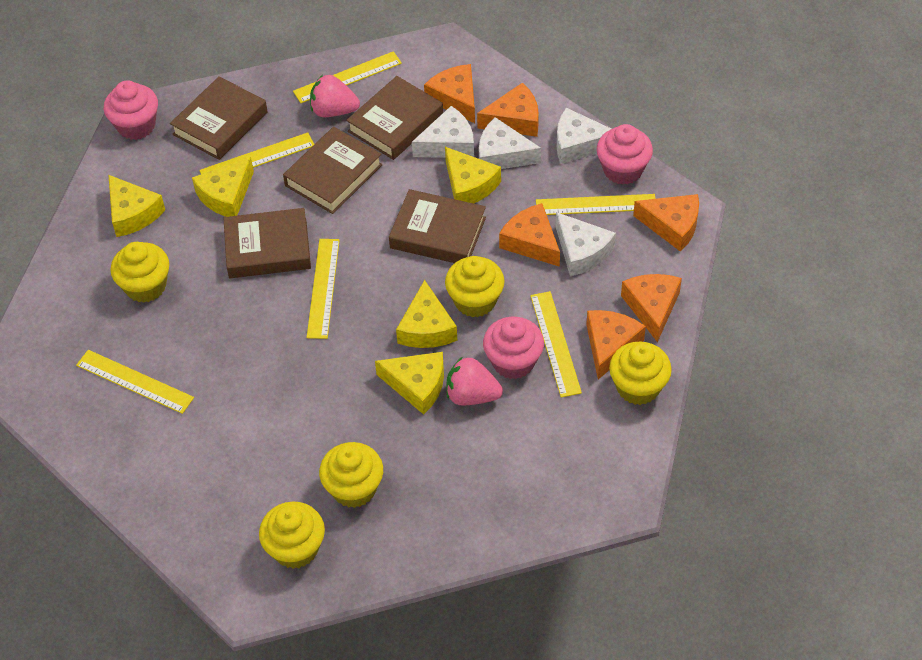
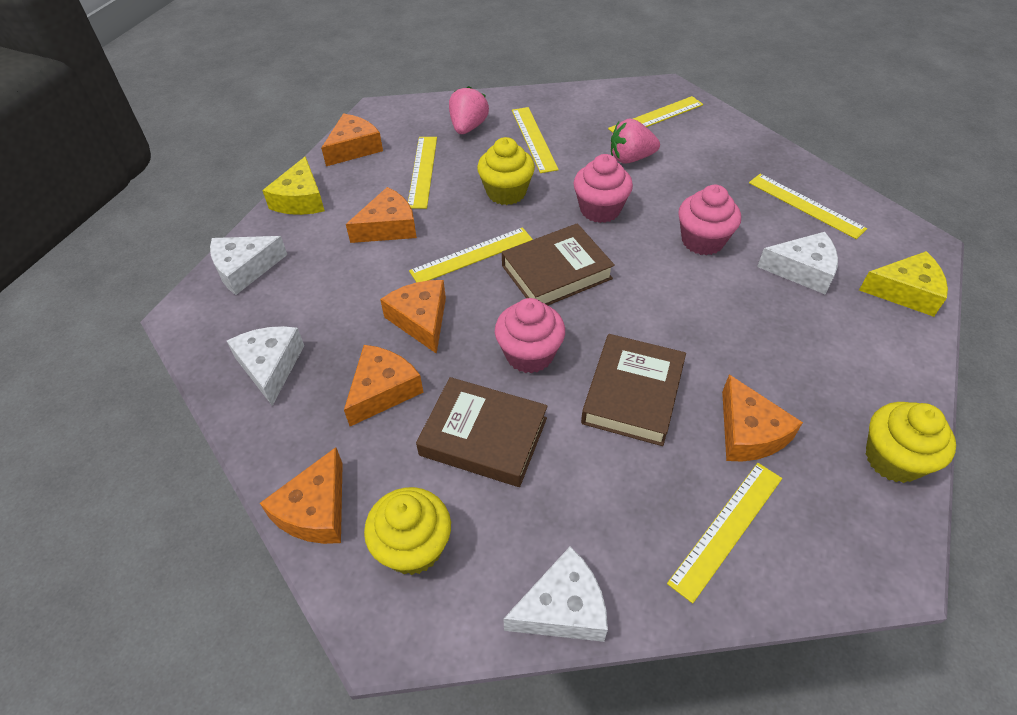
brown book: [170,76,268,160] [224,208,311,278] [283,127,382,214] [346,76,443,160] [389,189,486,263] = 5 -> [416,377,548,487] [502,223,615,305] [581,334,686,446] = 3
yellow cheese: [109,175,165,237] [192,157,254,217] [375,352,444,415] [396,280,457,348] [445,147,501,204] = 5 -> [262,156,325,215] [859,251,948,317] = 2
yellow cupcake: [111,242,169,303] [259,502,325,569] [319,442,383,508] [445,256,505,317] [609,342,672,405] = 5 -> [364,487,451,575] [477,137,535,205] [866,402,956,483] = 3

